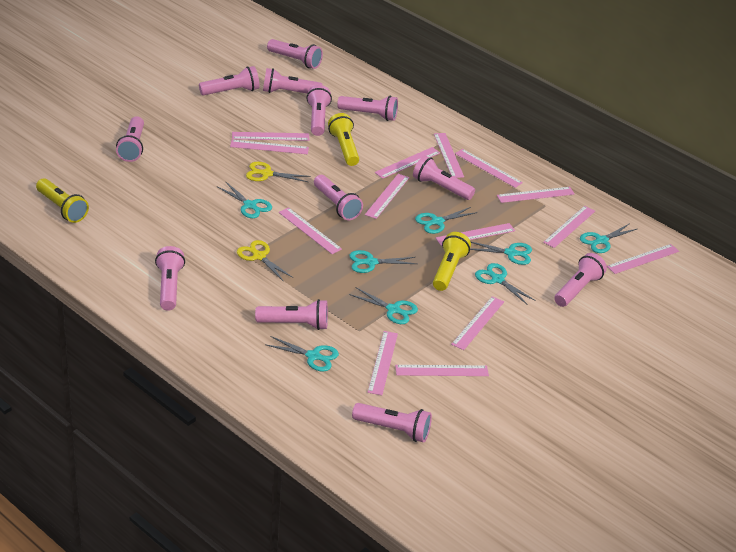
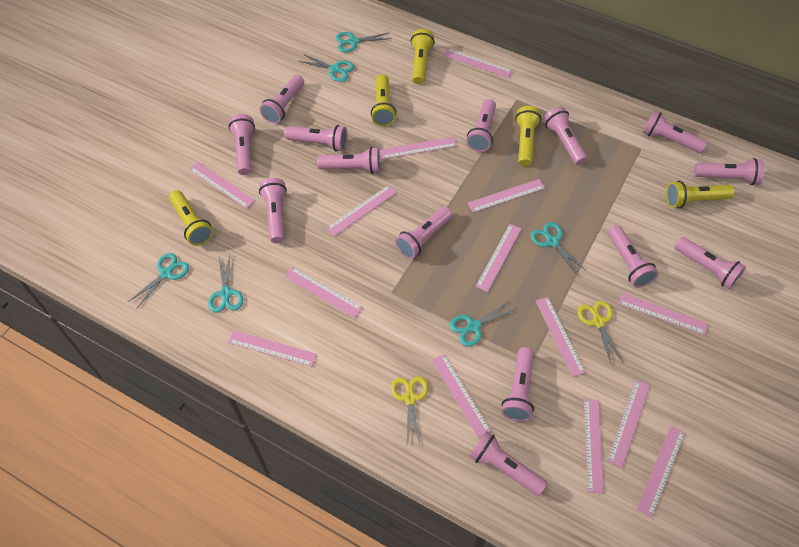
pink flashlight: [116,116,144,162] [155,246,185,311] [199,66,260,96] [255,299,328,330] [263,68,322,94] [267,39,323,69] [306,85,332,136] [314,175,363,220] [337,96,398,121] [352,403,432,442] [413,155,475,200] [554,253,607,307] = 12 -> [228,114,255,175] [259,178,287,243] [260,75,304,124] [285,125,347,151] [317,147,381,174] [395,207,452,259] [467,99,496,152] [469,431,547,496] [502,347,534,422] [543,107,587,165] [608,225,659,288] [642,111,707,153] [674,237,746,289] [694,158,765,185] = 14
turquoise scissors: [218,181,272,218] [265,336,339,372] [349,250,417,273] [349,287,418,324] [415,207,478,234] [470,241,532,265] [475,263,536,305] [580,223,637,253] = 8 -> [128,253,189,308] [208,256,243,313] [299,54,354,82] [336,32,392,52] [450,301,516,347] [531,222,587,275] = 6
yellow flashlight: [36,178,89,223] [328,113,359,166] [433,232,471,291] = 3 -> [169,190,213,246] [371,74,396,126] [411,29,435,84] [515,106,542,166] [666,181,734,208] = 5

